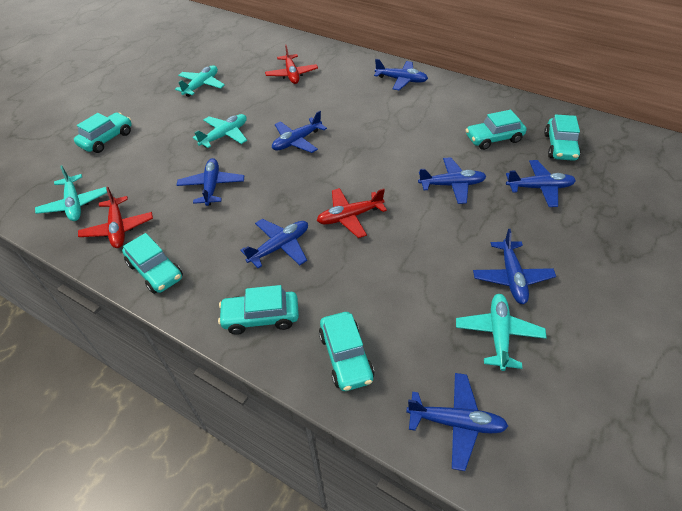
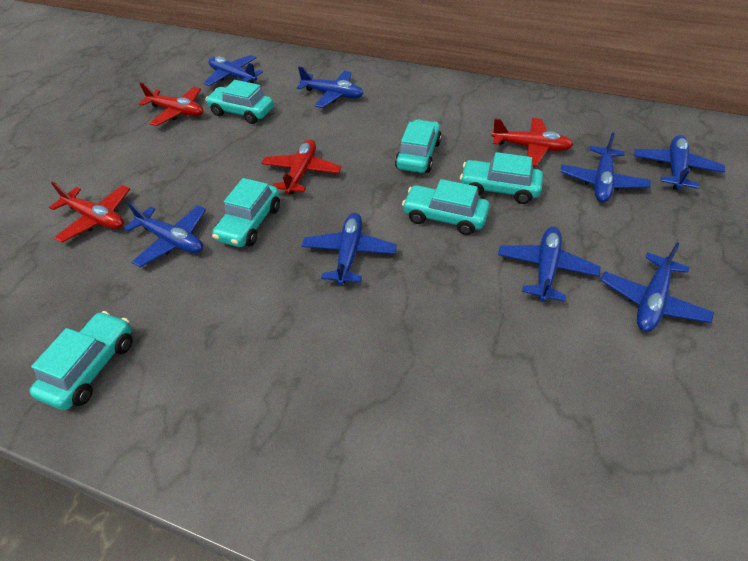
red plane: [78,187,153,248] [265,44,318,84] [317,188,387,238] = 3 -> [49,182,130,243] [138,82,203,126] [261,139,342,194] [492,118,573,166] = 4
turquoise plane: [35,166,107,221] [175,65,225,97] [193,114,247,148] [456,294,547,371] = 4 -> none = 0

